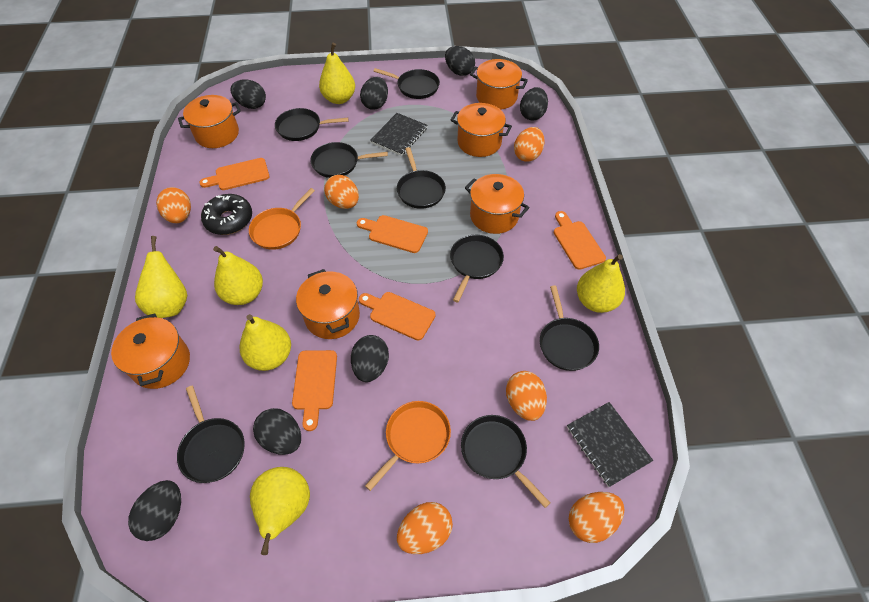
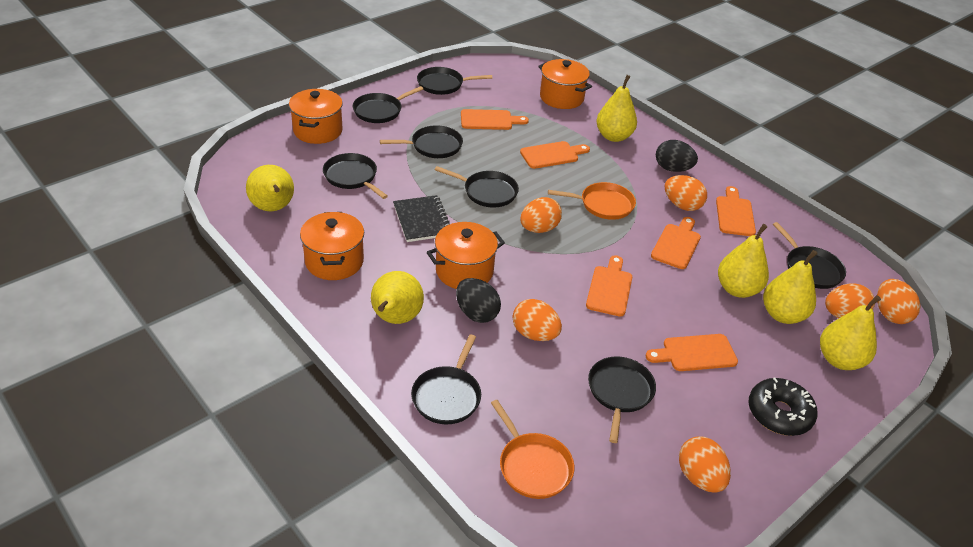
black egg: [128,480,181,541] [230,79,266,109] [253,408,301,455] [351,335,389,382] [360,77,388,110] [445,46,475,76] [520,87,548,120] = 7 -> [456,278,501,323] [656,140,698,172] = 2
black notebook: [370,113,428,156] [567,402,653,487] = 2 -> [393,195,450,242] = 1
orange cutting board: [199,158,269,190] [292,350,337,431] [357,215,428,253] [359,292,436,340] [554,211,606,270] = 5 -> [461,109,529,130] [520,141,590,169] [586,255,632,317] [645,334,738,371] [651,217,701,269] [716,186,756,236] = 6
orange pot: [111,313,190,389] [178,95,241,148] [296,269,360,339] [451,103,512,157] [465,174,530,234] [470,59,528,109] = 6 -> [289,89,343,144] [300,212,364,280] [427,222,505,289] [538,59,592,109] = 4

